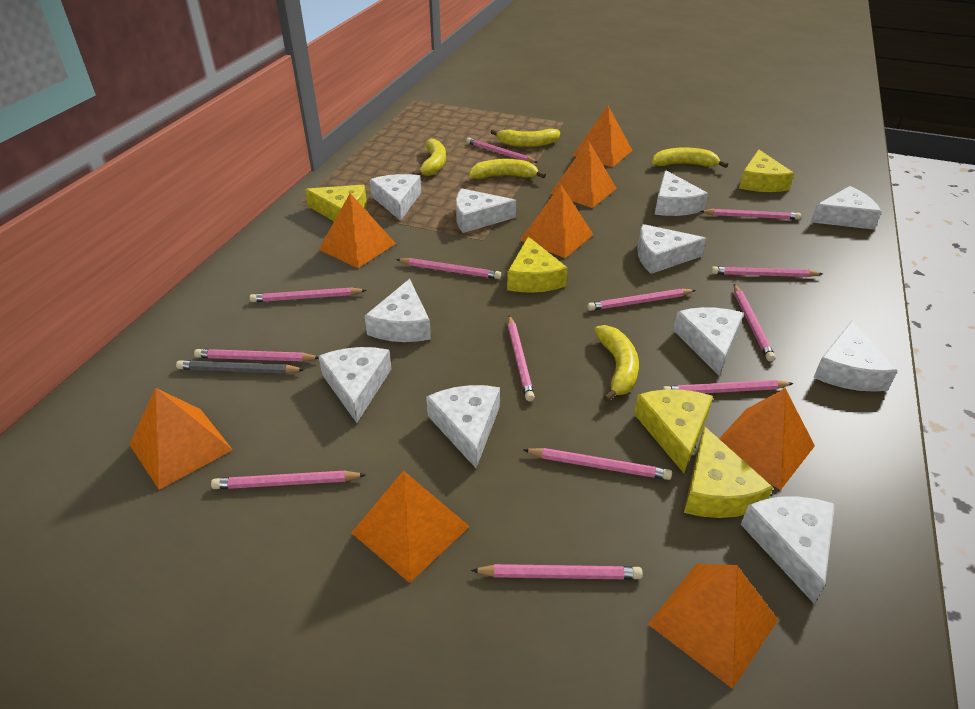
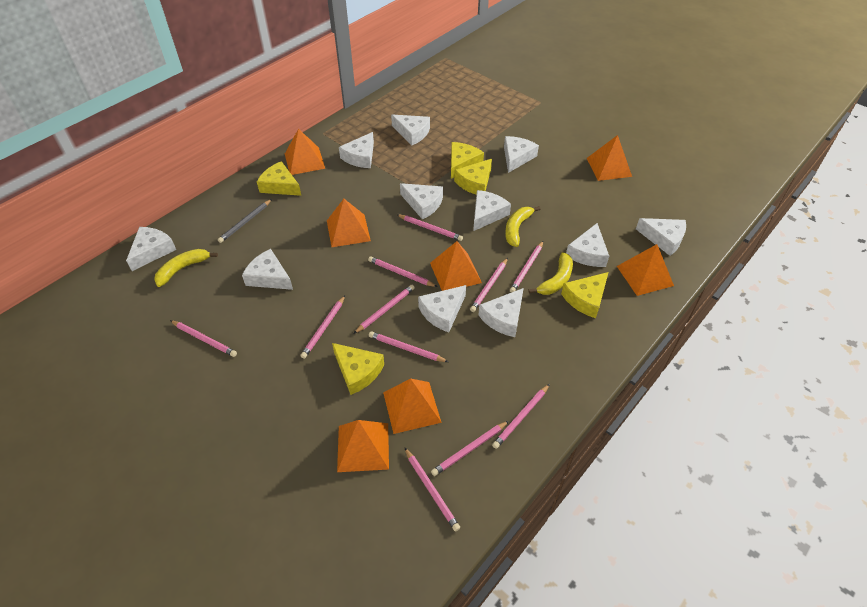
orange pyramid: [129,388,233,490] [319,193,396,268] [351,470,470,583] [520,185,594,258] [550,140,617,208] [572,106,633,167] [648,564,778,689] [719,388,815,490] = 8 -> [285,129,325,175] [327,199,371,247] [337,420,389,472] [383,378,442,434] [430,241,482,291] [586,135,632,181] [617,244,674,296] = 7
pink pencil: [194,349,319,362] [211,471,366,489] [250,288,367,302] [396,258,501,279] [466,138,538,163] [471,564,643,580] [508,315,535,401] [523,448,672,480] [587,289,696,311] [663,380,794,393] [700,209,801,220] [711,266,823,277] [734,284,775,362] = 13 -> [170,320,237,357] [300,296,345,359] [354,285,415,334] [368,256,437,287] [369,331,448,362] [397,214,463,241] [404,447,460,532] [431,421,509,476] [470,258,508,312] [492,384,550,449] [510,241,543,293] = 11
yellow banana: [412,139,446,176] [469,159,546,179] [491,129,560,147] [594,325,639,402] [652,147,728,168] = 5 -> [154,249,218,287] [505,206,541,247] [528,252,573,295] = 3

